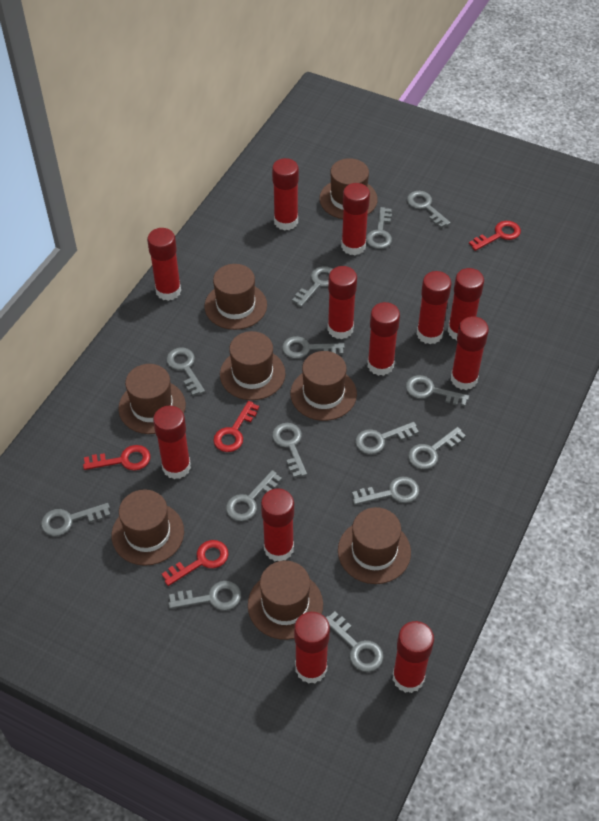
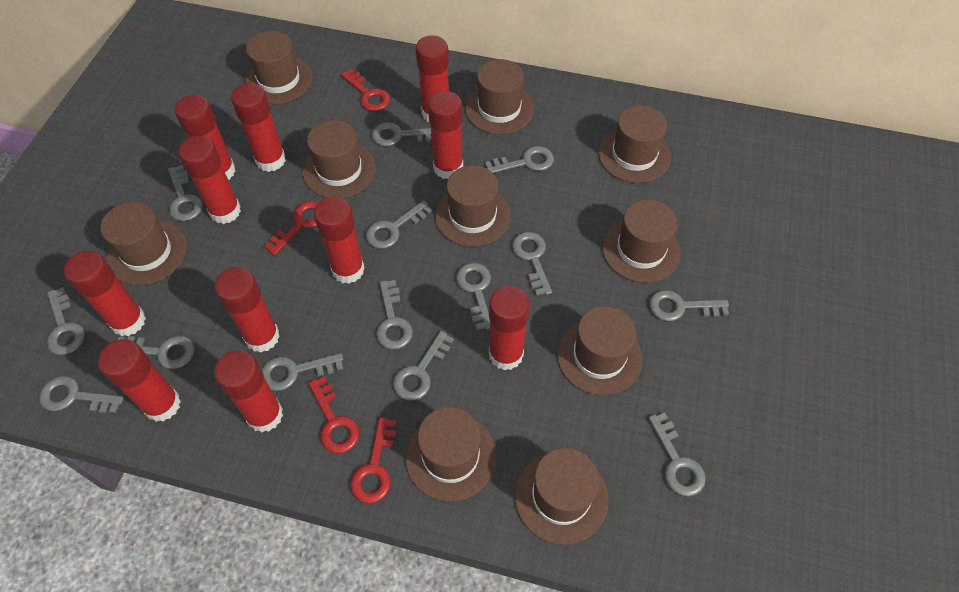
brown hat: [112,490,184,566] [118,364,186,434] [205,264,267,330] [220,331,285,400] [248,561,323,640] [290,351,357,421] [319,158,378,219] [338,507,411,584] = 8 -> [100,202,187,285] [245,31,313,104] [303,120,376,198] [405,407,497,502] [435,165,511,247] [465,59,534,134] [514,448,609,545] [557,306,642,395] [598,105,671,183] [602,199,681,283] = 10
red glue stick: [147,228,181,301] [153,406,191,479] [261,488,294,561] [272,158,299,231] [294,612,330,684] [328,266,357,339] [341,183,370,255] [367,302,400,376] [393,621,434,693] [417,271,452,344] [448,268,484,341] [451,316,489,390] = 12 -> [64,251,146,336] [98,339,181,422] [175,95,235,180] [178,136,241,224] [214,350,283,432] [215,267,280,352] [231,83,286,172] [314,197,365,284] [416,35,449,122] [428,91,463,179] [489,286,530,370] = 11

